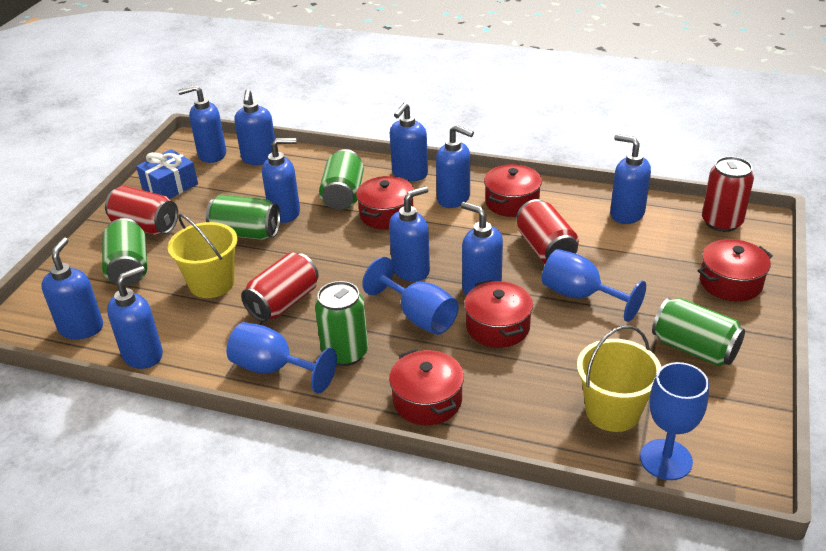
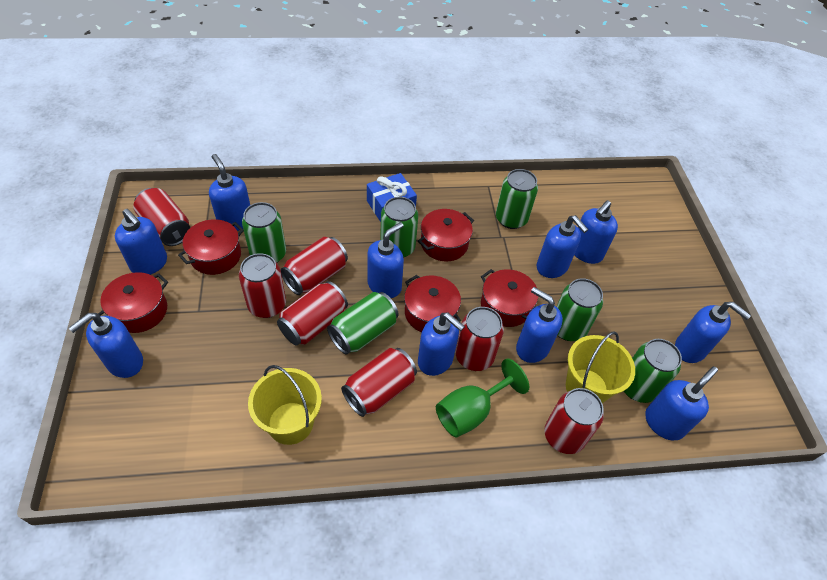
blue goblet: [226,322,337,394] [362,257,459,335] [542,249,646,322] [640,362,709,480] = 4 -> none = 0
green can: [102,218,147,286] [206,195,281,240] [315,281,368,366] [319,149,364,210] [652,297,745,366] = 5 -> [242,202,286,263] [327,292,398,355] [380,197,418,258] [496,169,538,229] [557,278,603,341] [624,339,682,403] = 6
green goblet: none = 0 -> [436,359,529,437] = 1
red can: [105,186,178,235] [241,253,318,322] [516,199,579,263] [702,156,754,232] = 4 -> [133,188,190,246] [239,253,286,318] [277,281,348,345] [280,237,348,295] [341,348,417,417] [455,307,504,371] [544,388,604,454] = 7

